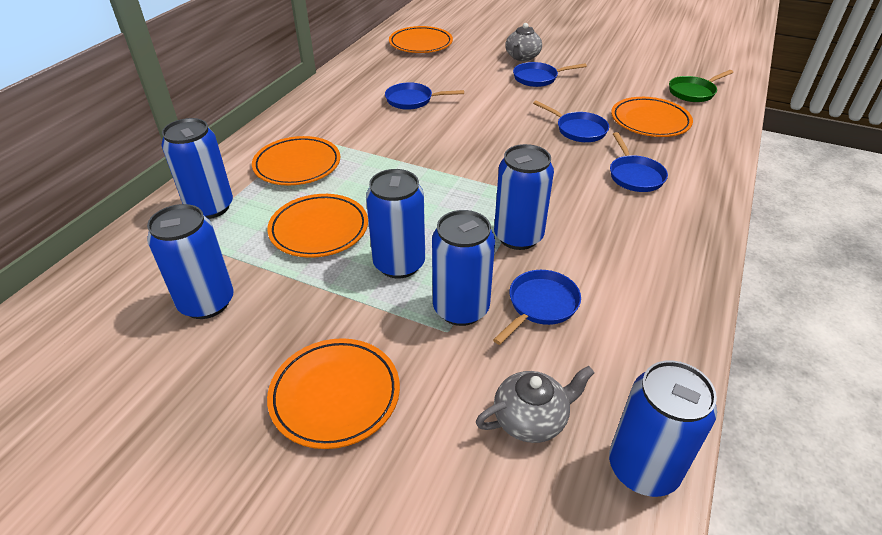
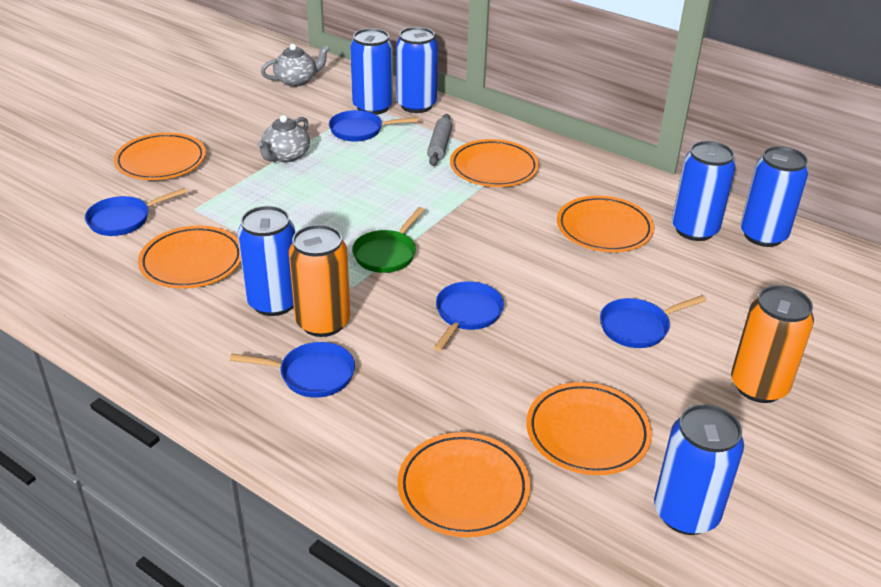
grey rolling pin: none = 0 -> [427,114,452,166] = 1
orange can: none = 0 -> [289,224,350,337] [731,285,814,403] = 2
orange plate: [252,136,340,185] [267,194,368,258] [267,338,400,449] [389,26,453,53] [611,97,693,137] = 5 -> [114,133,206,180] [138,226,241,288] [397,432,530,537] [450,139,539,187] [526,382,652,475] [557,196,654,252] = 6

